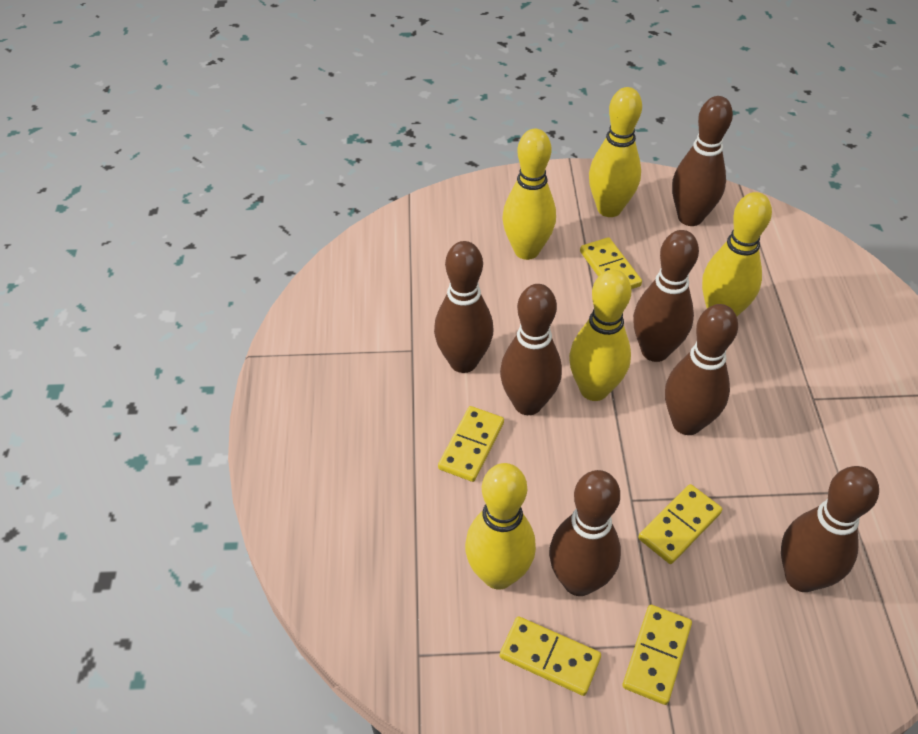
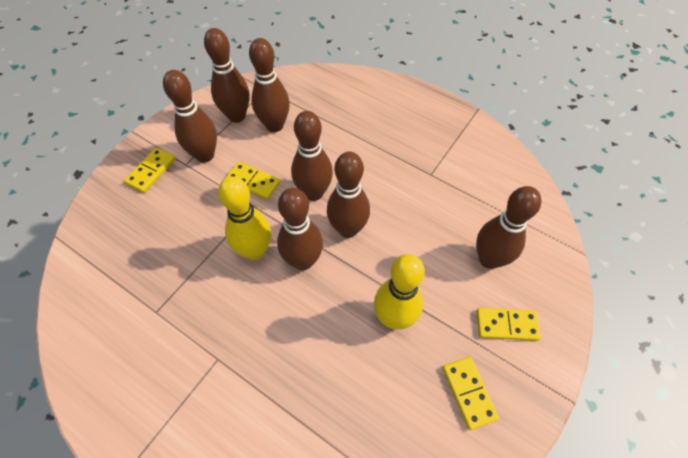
yellow bowling pin: [465,463,536,590] [502,129,556,260] [569,269,631,401] [589,87,642,217] [702,192,772,316] = 5 -> [218,176,271,260] [374,254,425,330] = 2
yellow domino: [438,406,504,482] [500,616,601,696] [580,237,642,289] [623,605,692,705] [638,484,722,564] = 5 -> [124,147,176,193] [226,162,280,200] [443,357,499,430] [477,308,541,341] = 4

